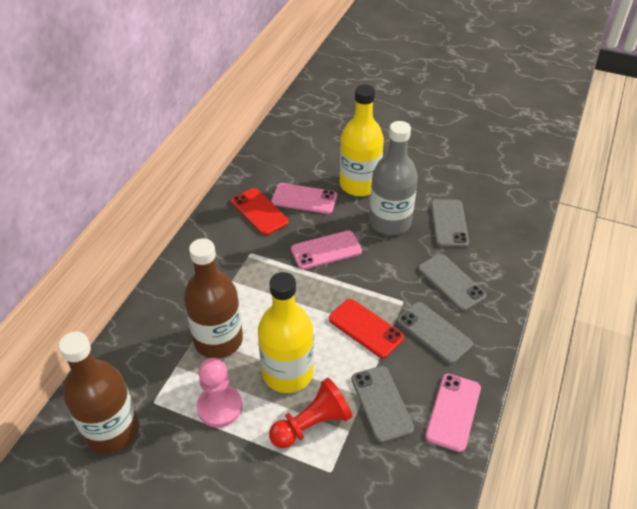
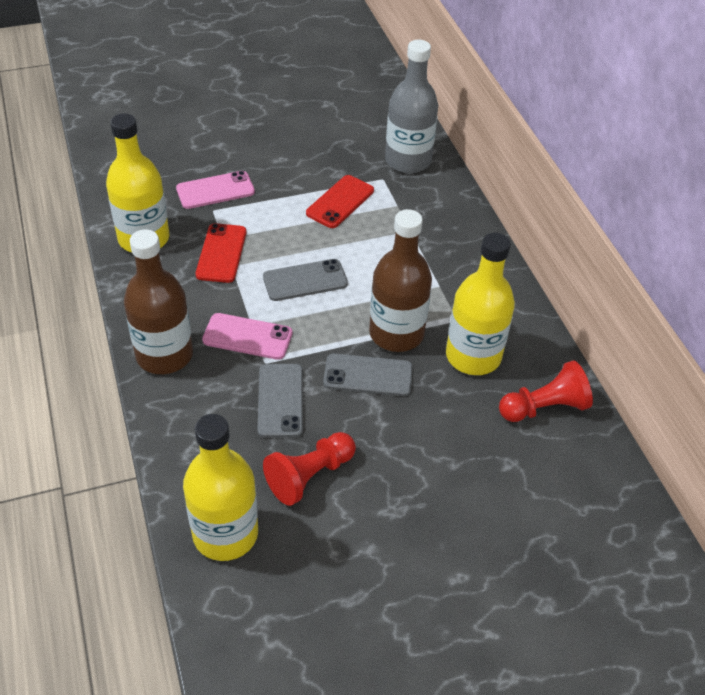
grey phone: [351,366,414,443] [397,302,473,364] [418,254,486,311] [431,199,469,247] = 4 -> [258,364,303,438] [263,259,348,301] [323,353,413,396] = 3
pink pawn: [197,358,242,428] = 1 -> none = 0
pink phone: [271,183,337,214] [291,231,362,270] [425,374,481,452] = 3 -> [176,171,255,209] [202,313,293,360] = 2
red pawn: [269,378,352,448] = 1 -> [263,432,356,506] [499,360,593,422] = 2
yellow bottle: [258,272,314,393] [340,84,384,196] = 2 -> [106,114,169,252] [183,414,258,561] [446,233,515,375] = 3

